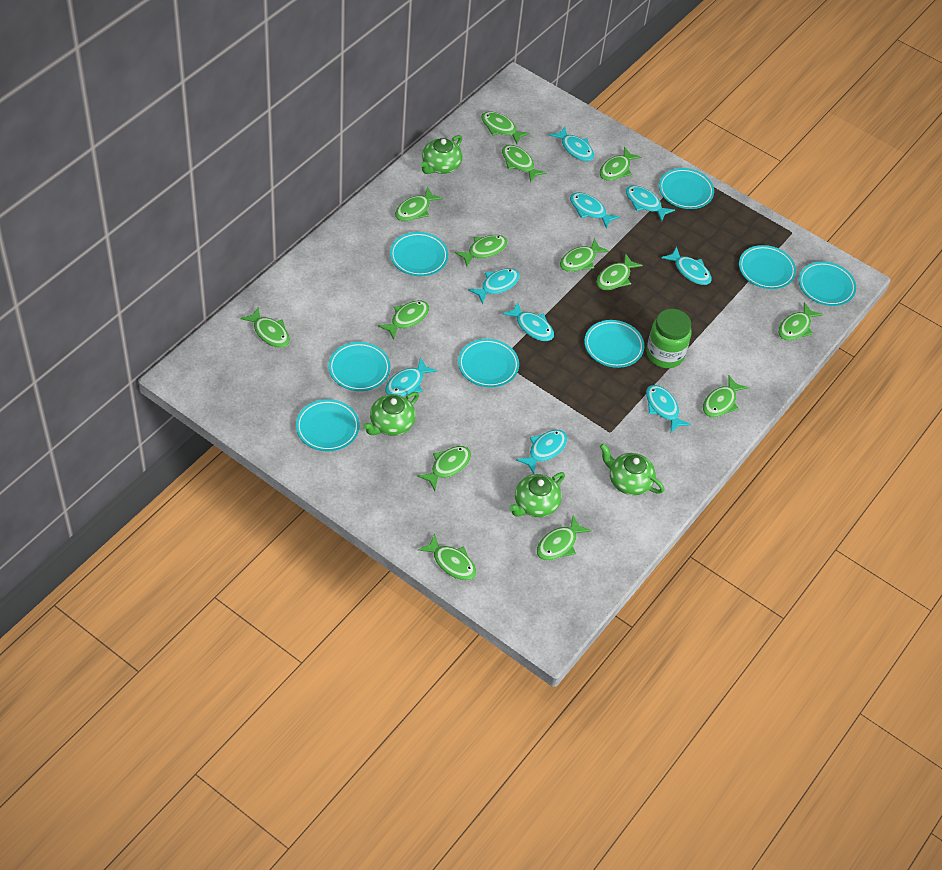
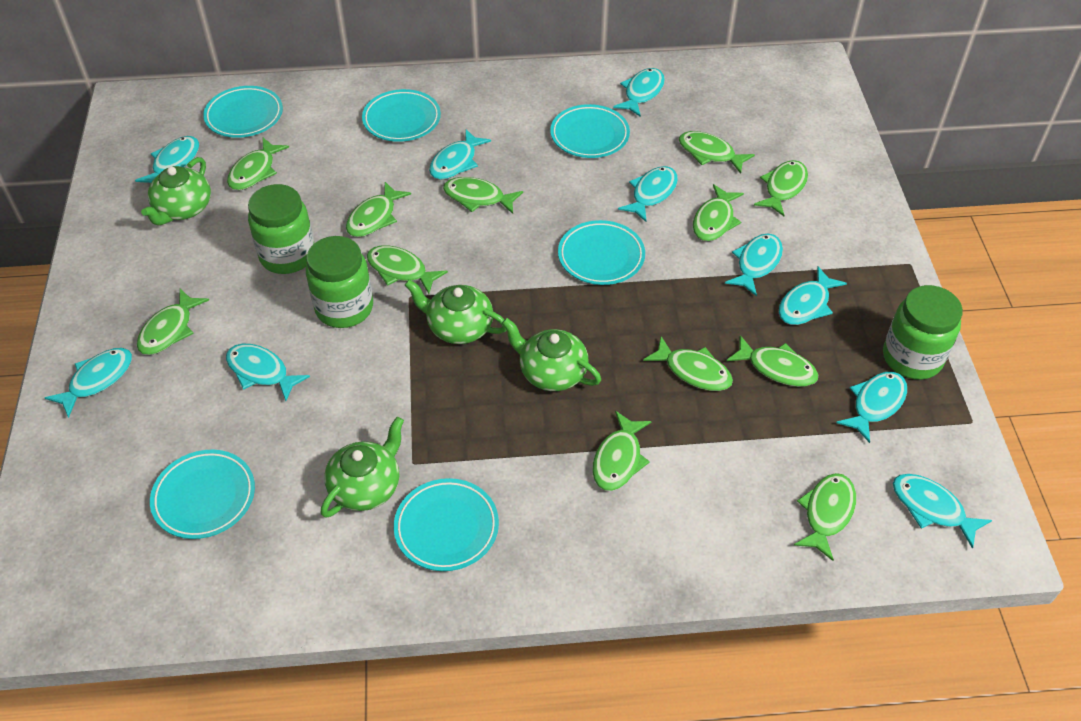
green fish: [240,307,290,348] [378,300,429,340] [395,187,443,221] [417,446,471,491] [418,534,476,581] [455,235,508,267] [481,111,530,144] [502,145,547,182] [537,515,591,561] [560,238,609,272] [597,253,643,290] [599,147,641,181] [703,375,748,417] [778,302,823,341] = 14 -> [137,289,209,355] [227,138,289,190] [346,182,411,237] [367,245,448,294] [443,177,523,214] [592,411,651,491] [643,336,733,391] [679,131,755,174] [693,184,744,241] [726,335,818,387] [754,160,808,216] [794,473,856,561] = 12
green jar: [646,309,692,368] = 1 -> [248,184,314,274] [306,236,373,328] [883,285,963,380] = 3
turquoise fish: [385,357,437,397] [468,268,520,305] [502,302,554,341] [516,430,567,474] [549,127,594,161] [570,192,620,229] [626,185,675,222] [646,385,691,433] [662,247,712,285] = 9 -> [45,348,132,418] [135,136,199,183] [226,344,310,401] [429,129,491,180] [613,68,665,117] [618,166,678,222] [725,233,783,296] [779,267,847,325] [836,372,907,443] [893,474,992,549] = 10
turquoise plate: [296,399,360,451] [329,342,390,391] [390,232,448,276] [458,339,519,388] [584,320,644,368] [659,168,714,209] [739,245,796,289] [799,261,856,306] = 8 -> [150,450,255,539] [203,86,283,138] [362,89,441,142] [394,478,499,571] [550,104,630,158] [558,220,645,285] = 6

